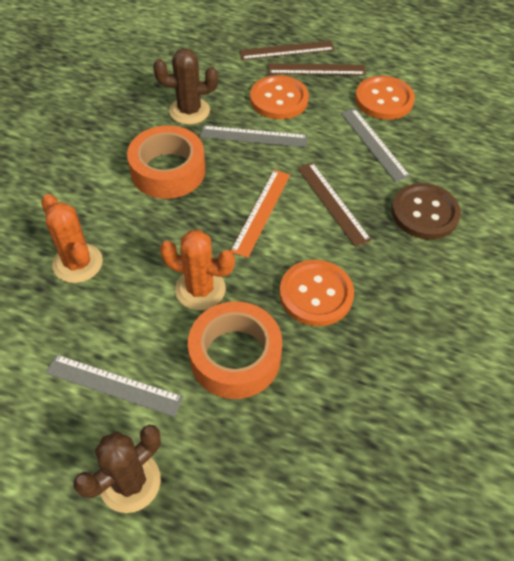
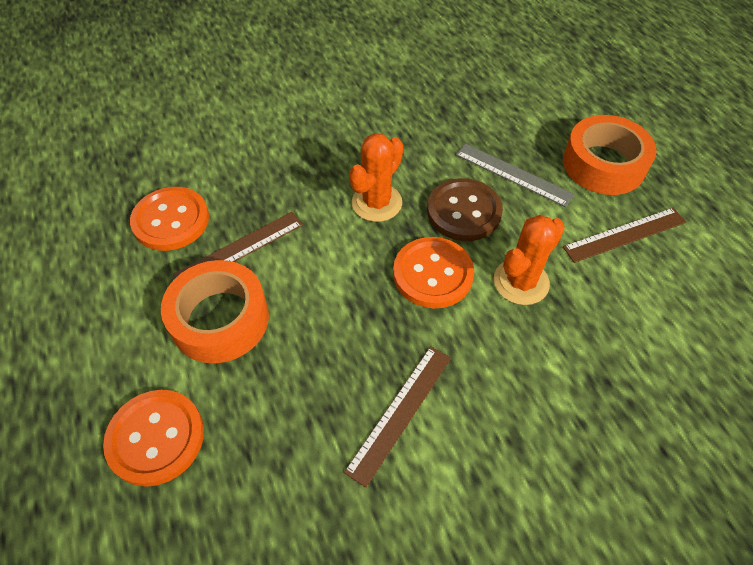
brown cactus: [73,425,161,513] [153,48,218,125] = 2 -> none = 0
grey ruler: [46,355,183,417] [200,125,308,147] [341,108,411,182] = 3 -> [456,143,575,207] = 1
orange ruler: [230,170,290,258] = 1 -> none = 0

